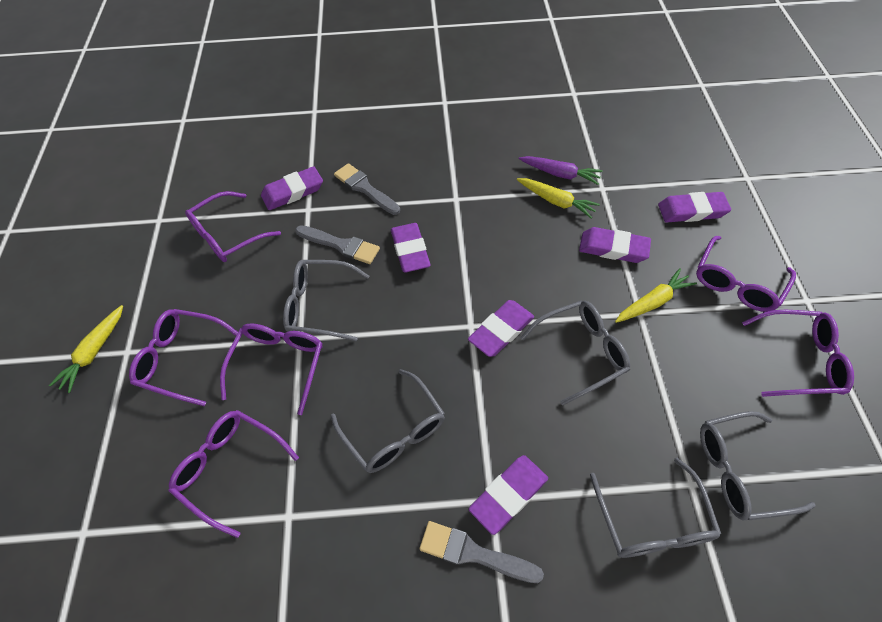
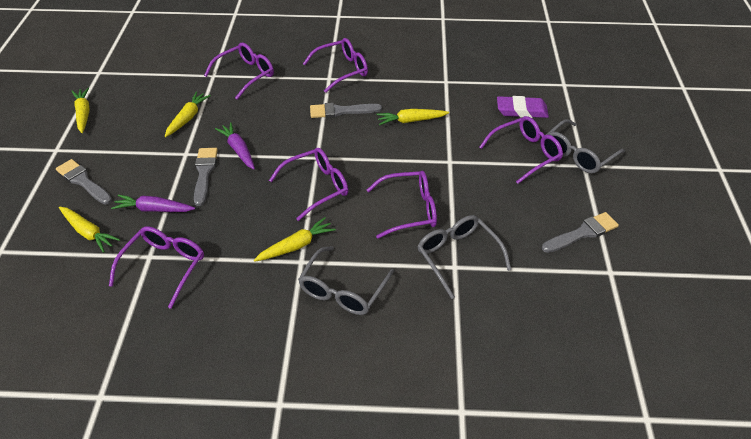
grey brush: [295,225,380,264] [334,163,400,215] [419,521,544,583] = 3 -> [56,159,112,205] [194,148,218,206] [310,103,382,118] [542,212,619,253] = 4
grey glasses: [283,260,369,341] [331,369,445,473] [520,300,630,405] [590,458,721,558] [700,411,816,520] = 5 -> [298,246,394,315] [417,215,511,299] [546,119,625,174] = 3
purple carrot: [519,156,603,185] = 1 -> [111,195,195,212] [215,122,255,169] = 2
purple eraser: [261,166,323,210] [391,223,431,272] [468,300,534,357] [469,455,548,535] [579,227,651,263] [658,192,731,222] = 6 -> [497,96,549,118] = 1
yellow carrot: [49,305,123,393] [517,178,600,218] [615,268,697,323] = 3 -> [59,207,120,253] [72,88,89,133] [165,92,211,137] [254,217,336,262] [377,109,449,125] = 5

